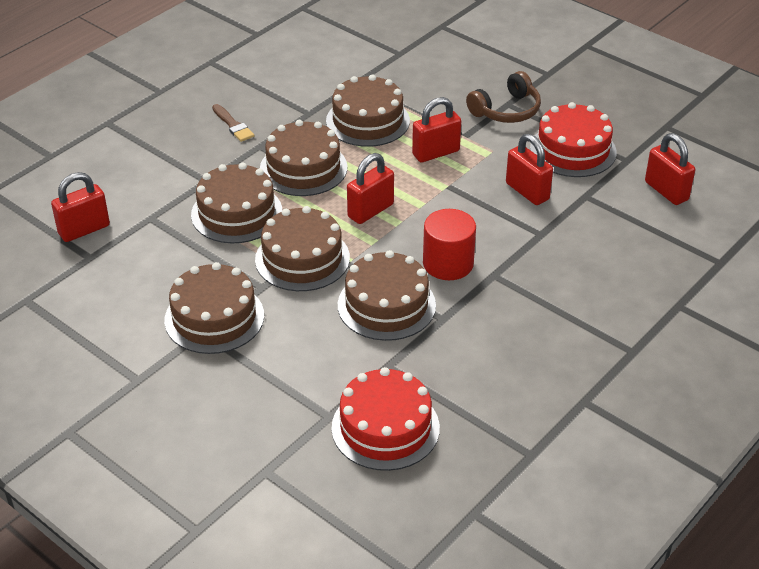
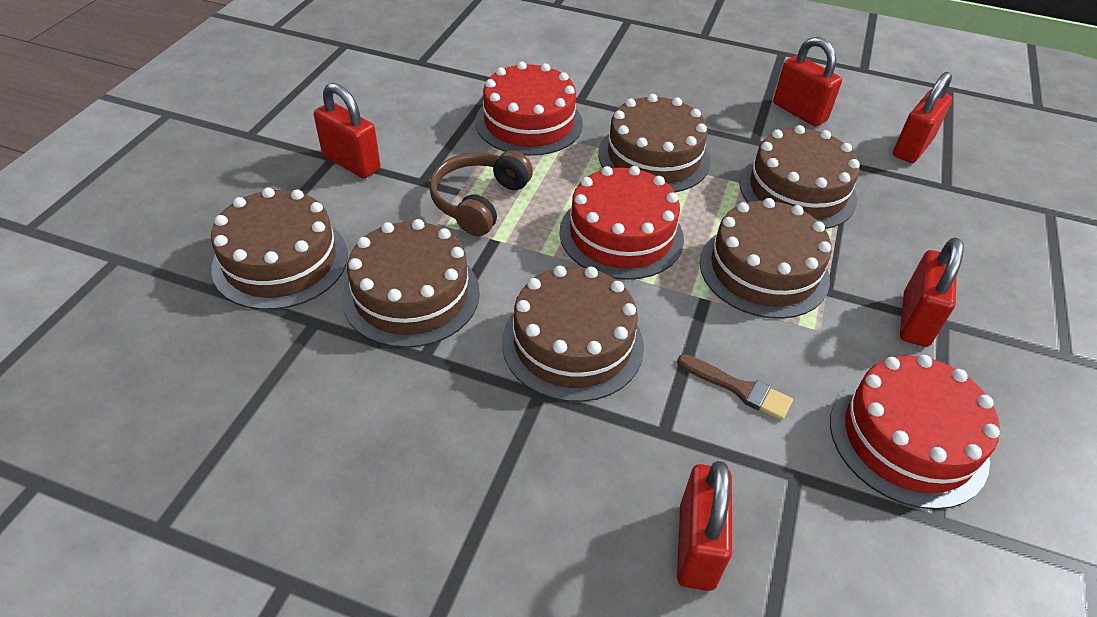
red cake: [331,367,440,471] [530,102,617,177] = 2 -> [475,61,583,156] [559,166,684,280] [830,355,1000,509] = 3
red cylinder: [423,209,476,280] = 1 -> none = 0

